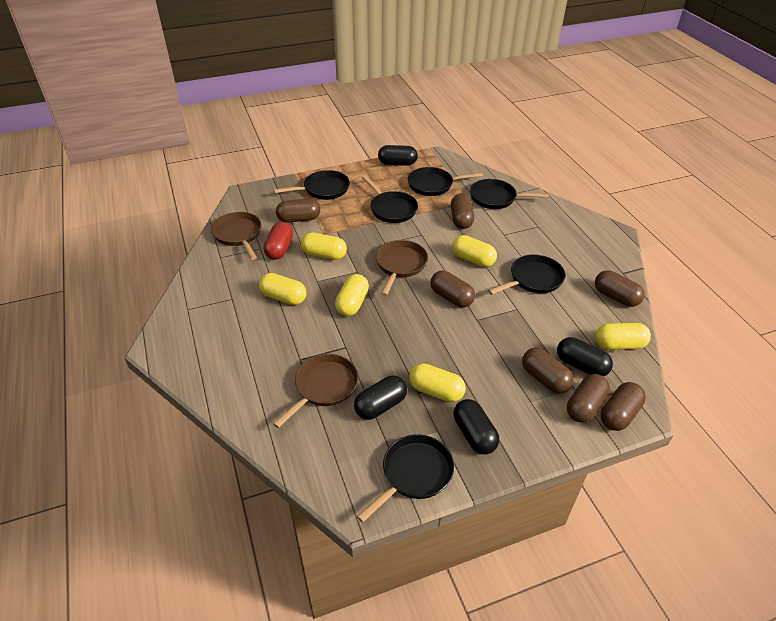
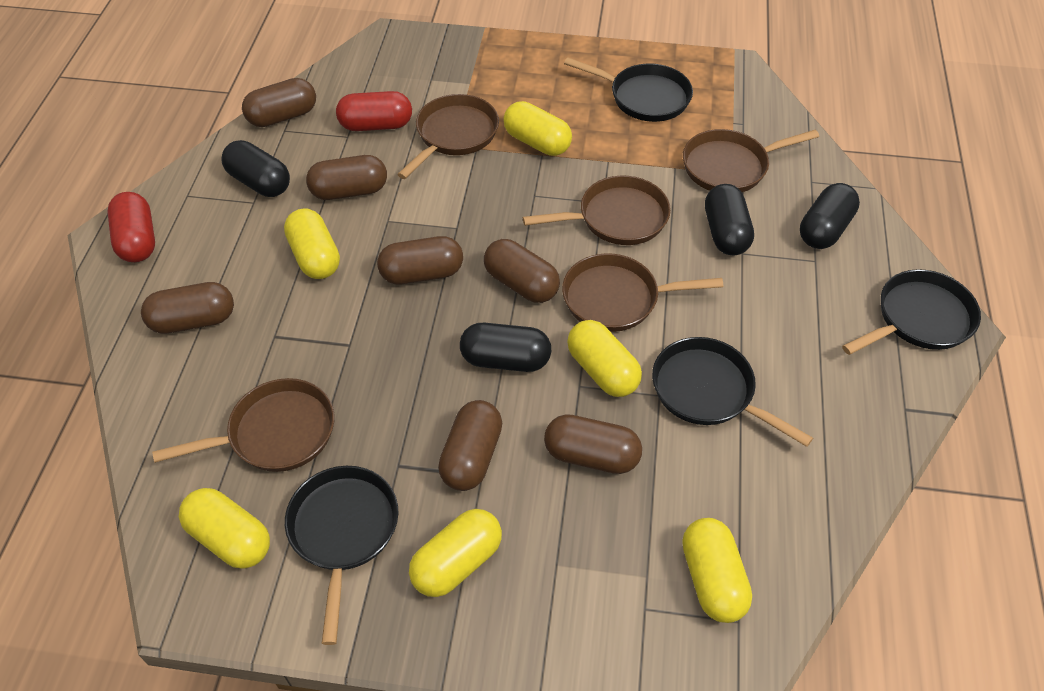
black pan: [274,170,350,200] [357,434,454,523] [362,175,418,223] [408,167,483,196] [470,179,549,209] [488,254,565,295] = 6 -> [285,466,398,645] [564,57,693,122] [652,337,813,447] [842,269,981,355] = 4
brown pan: [211,212,261,260] [273,354,358,428] [376,240,428,296] = 3 -> [152,378,334,472] [397,94,499,179] [523,176,671,245] [562,253,723,332] [683,129,819,192] = 5
red capsule: [263,222,293,260] = 1 -> [107,192,155,262] [336,91,412,131] = 2

